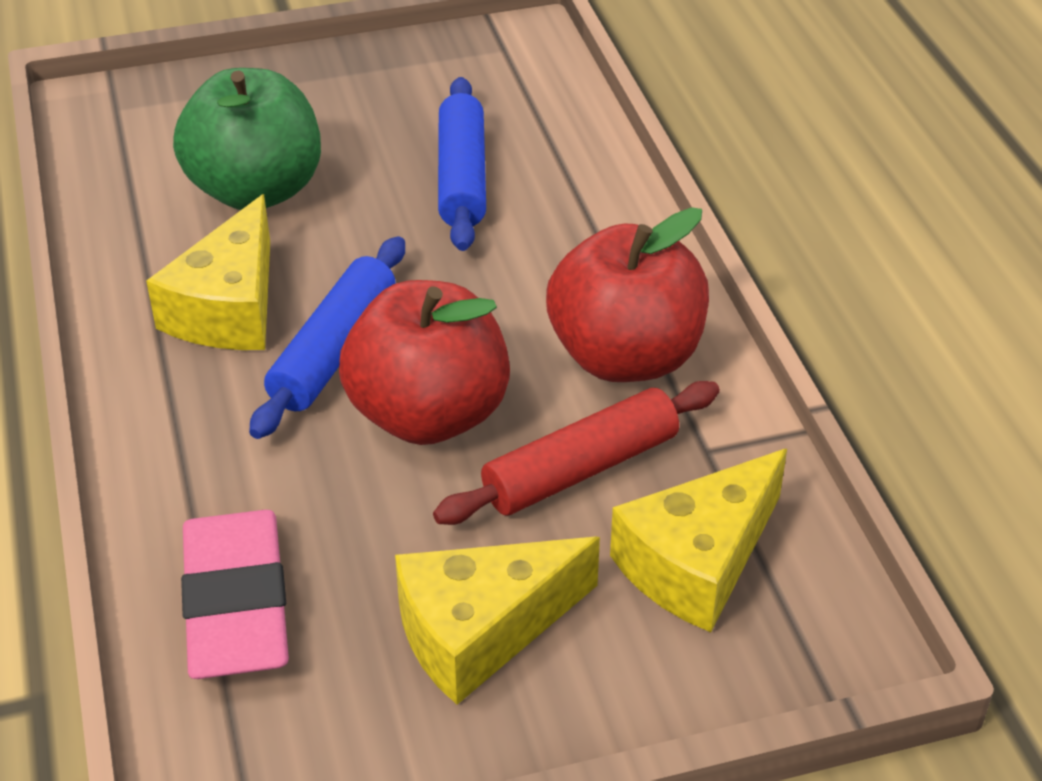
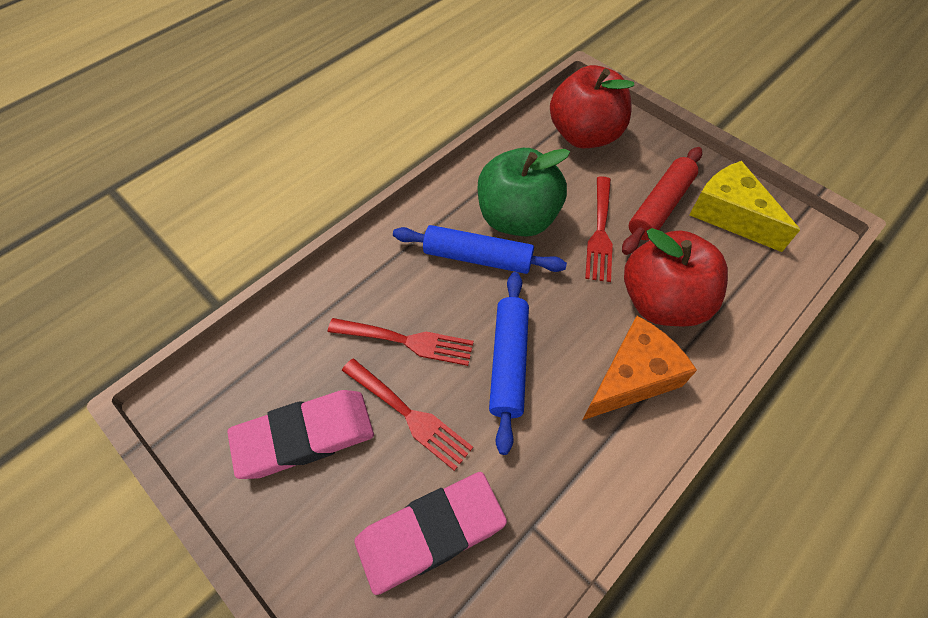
orange cheese: none = 0 -> [582,316,697,420] = 1
pink eraser: [181,510,289,679] = 1 -> [227,390,374,479] [354,472,507,595] = 2
red fork: none = 0 -> [328,318,474,366] [342,358,473,471] [585,176,613,282] = 3
yellow cheese: [146,194,270,350] [395,536,600,705] [610,449,787,632] = 3 -> [689,161,800,252] = 1

